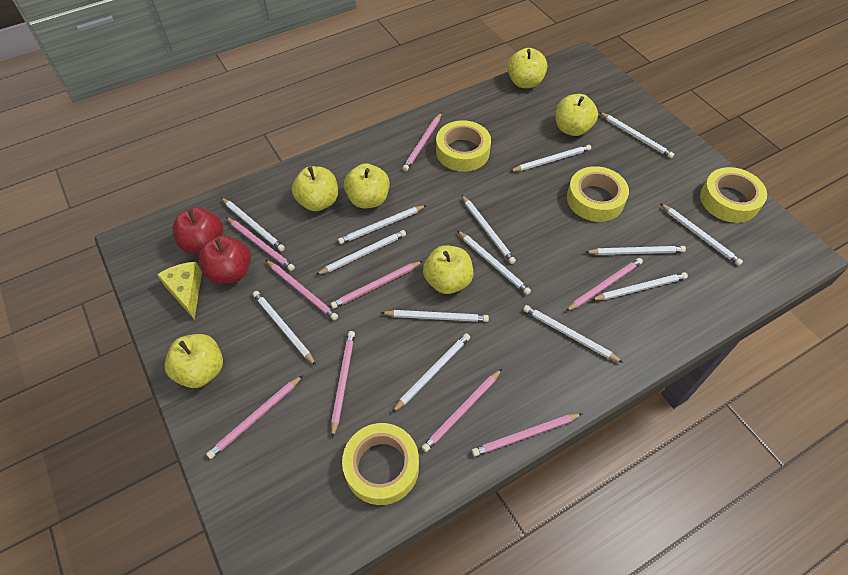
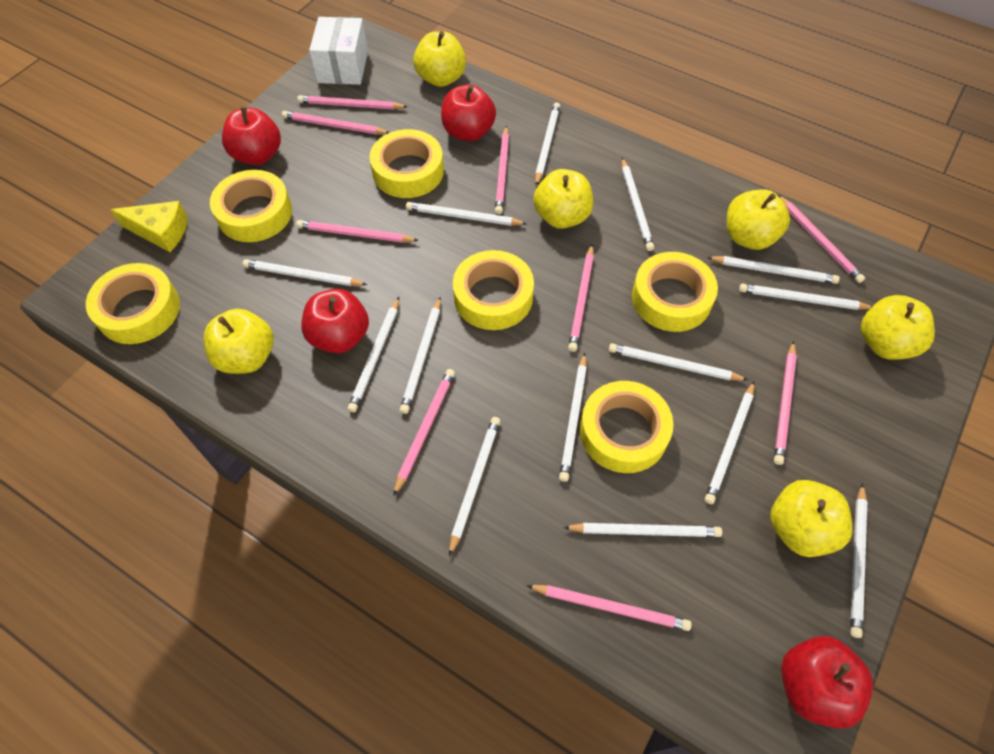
red apple: [173,207,223,254] [199,236,251,284] = 2 -> [222,106,281,165] [301,289,369,353] [441,84,496,141] [781,636,873,729] = 4
white box: none = 0 -> [309,17,368,85] = 1
yellow tape: [342,423,419,505] [436,120,491,172] [567,166,629,222] [700,167,767,223] = 4 -> [86,263,180,344] [210,170,292,242] [370,129,444,198] [453,250,534,330] [580,381,674,473] [632,252,718,332] = 6

